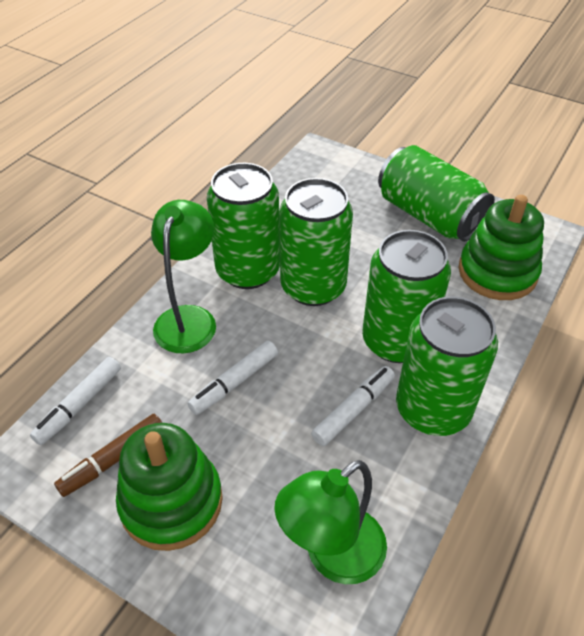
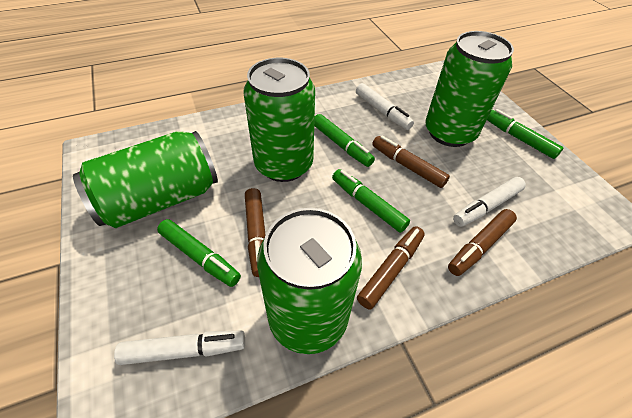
brown marker: [54,414,162,497] = 1 -> [245,188,266,277] [357,226,425,309] [372,136,450,188] [448,209,517,276] = 4
green can: [207,163,280,289] [279,178,353,306] [362,230,451,363] [378,145,495,242] [396,296,498,436] = 5 -> [73,131,218,228] [243,58,315,182] [257,208,362,354] [425,31,514,147] = 4
green lamp: [151,200,216,353] [274,460,387,584] = 2 -> none = 0
green marker: none = 0 -> [157,219,241,287] [314,114,375,167] [332,169,410,233] [487,109,563,159] = 4
green stacking toy: [116,423,223,551] [458,195,544,300] = 2 -> none = 0

